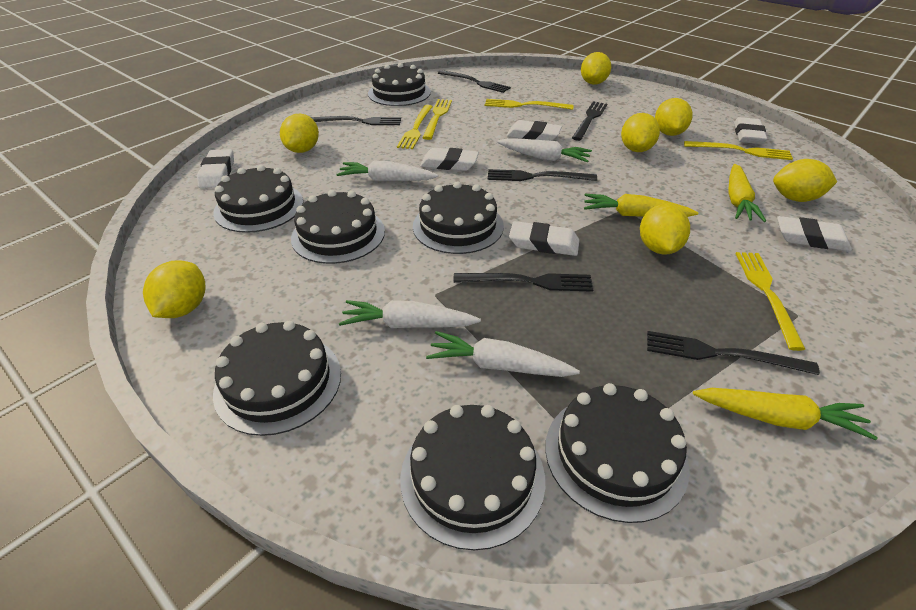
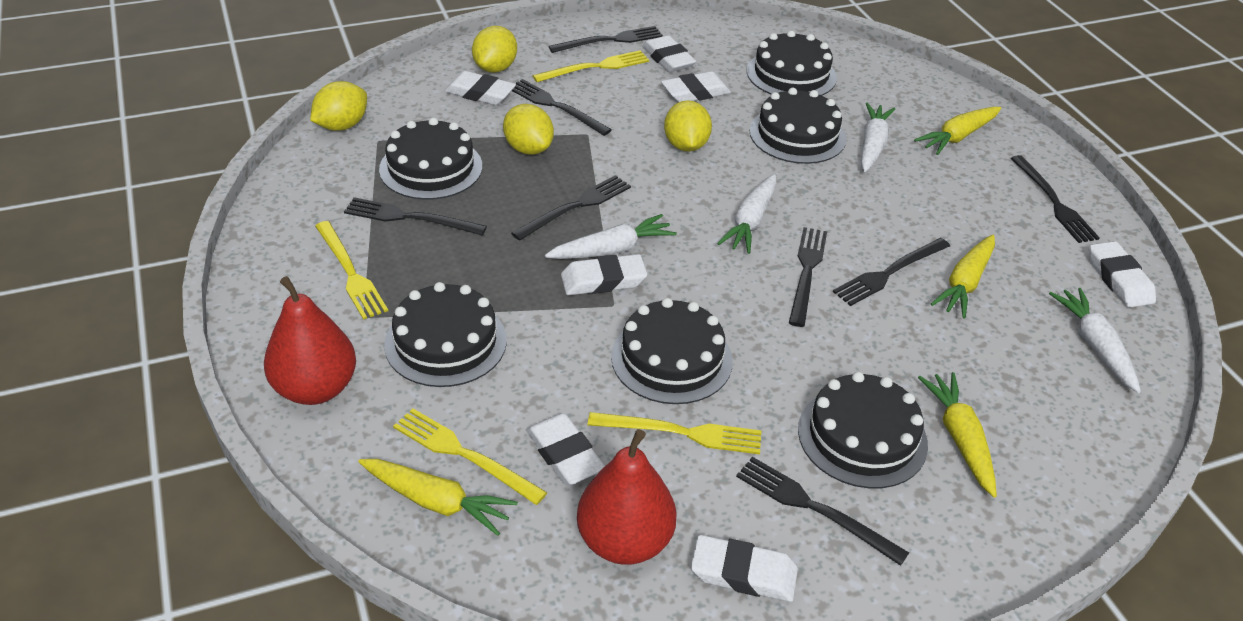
black cake: [213,165,303,233] [213,321,341,436] [291,190,385,264] [368,63,431,106] [400,405,545,550] [413,182,504,254] [545,383,690,523] = 7 -> [379,118,482,200] [384,282,507,387] [611,298,733,404] [747,30,837,96] [750,88,846,164] [798,372,928,488] = 6
black fork: [311,116,401,125] [438,70,511,93] [453,273,593,292] [488,169,597,181] [572,101,607,141] [647,331,820,375] = 6 -> [344,197,487,235] [511,175,631,241] [512,79,612,136] [549,26,663,53] [736,457,909,566] [789,227,827,327] [833,238,950,306] [1011,155,1100,243] = 8
red pear: none = 0 -> [264,276,356,405] [577,429,677,565] = 2
white eraser: [197,149,234,188] [420,148,479,171] [506,120,562,141] [509,221,579,256] [734,117,767,144] [777,216,852,251] = 6 -> [445,71,516,105] [526,413,605,485] [561,254,647,295] [642,35,696,72] [661,71,731,102] [691,535,798,602] [1089,241,1156,308] = 7
yellow carrot: [584,194,699,217] [693,388,878,440] [729,164,766,222] = 3 -> [358,459,518,536] [914,107,1001,155] [918,372,997,498] [931,235,995,319] = 4
yellow fork: [397,105,433,149] [422,99,452,140] [485,99,574,110] [684,141,793,160] [736,252,805,351] = 5 -> [315,221,388,320] [393,408,548,505] [533,50,649,82] [588,412,761,454] = 4
yellow lemon: [143,260,205,318] [280,114,319,153] [581,52,611,85] [621,113,660,152] [640,204,690,254] [655,98,692,136] [773,159,837,202] = 7 -> [310,81,367,131] [472,26,517,73] [503,104,554,155] [664,100,712,152] = 4

